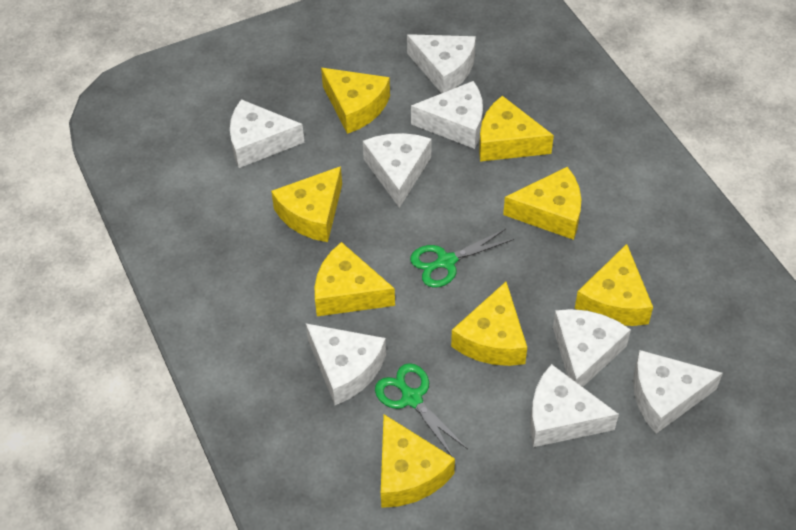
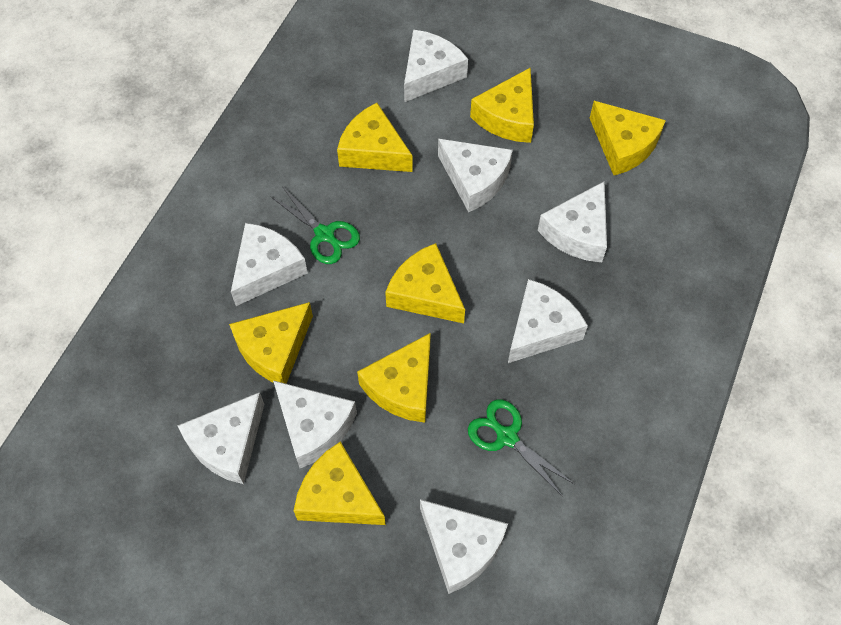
yellow cheese: [271,166,342,242] [315,242,395,316] [321,68,390,134] [381,414,455,508] [451,282,527,366] [479,96,554,162] [503,167,581,240] [575,244,653,326] = 8 -> [229,302,313,384] [294,442,386,525] [337,103,413,172] [357,333,431,422] [385,243,465,323] [470,67,534,143] [590,101,666,175] = 7

